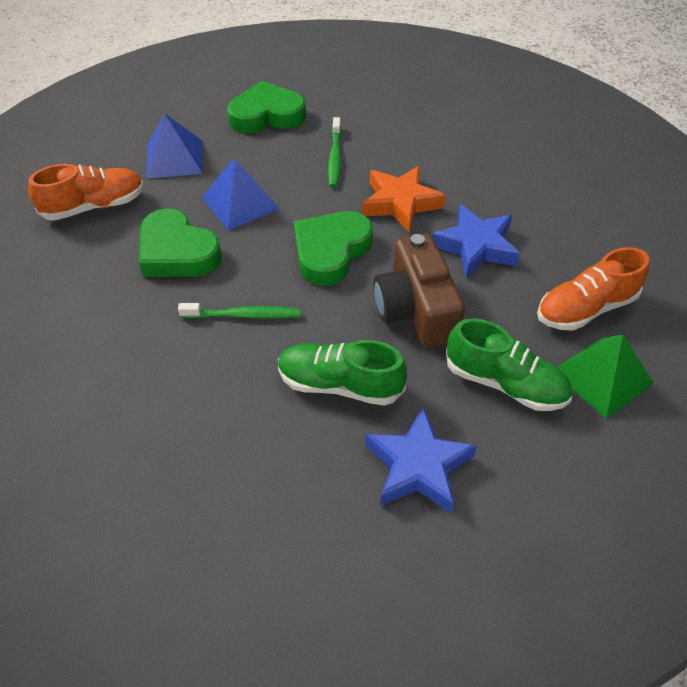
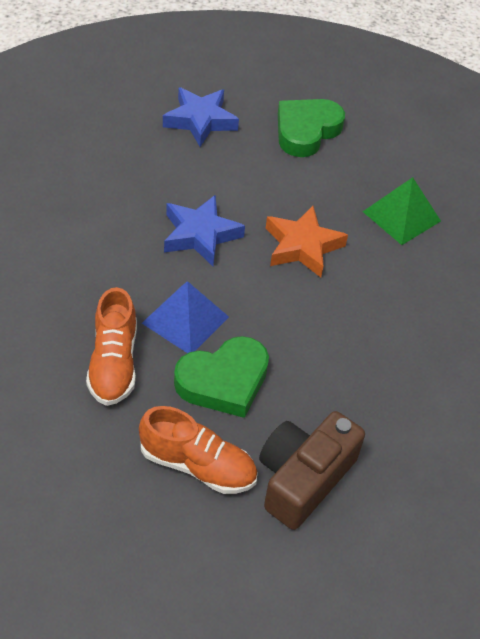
blue pyramid: [146,114,203,179] [202,158,280,231] = 2 -> [142,281,229,353] = 1
green heart: [139,208,222,277] [227,81,306,133] [294,211,373,286] = 3 -> [174,336,269,418] [278,99,345,157] = 2
green shoe: [278,340,407,406] [446,318,572,411] = 2 -> none = 0
green toothbrush: [178,303,300,319] [328,117,341,188] = 2 -> none = 0

